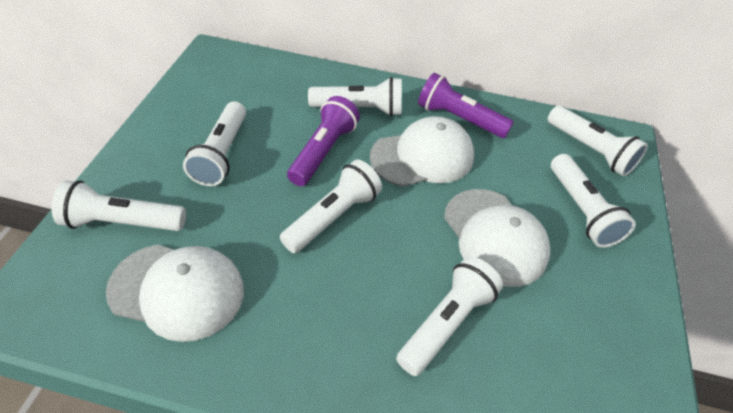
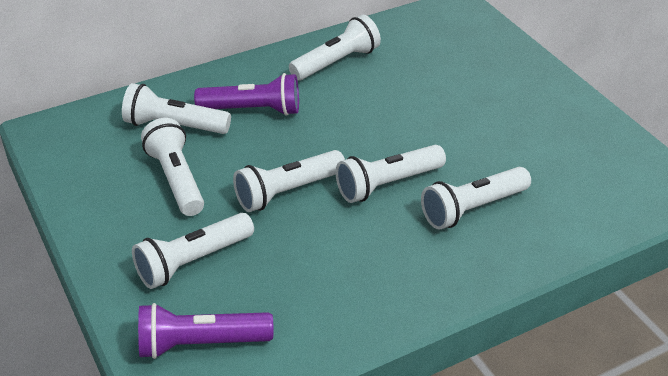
white cap: [106,244,244,342] [370,116,474,187] [444,189,550,287] = 3 -> none = 0

